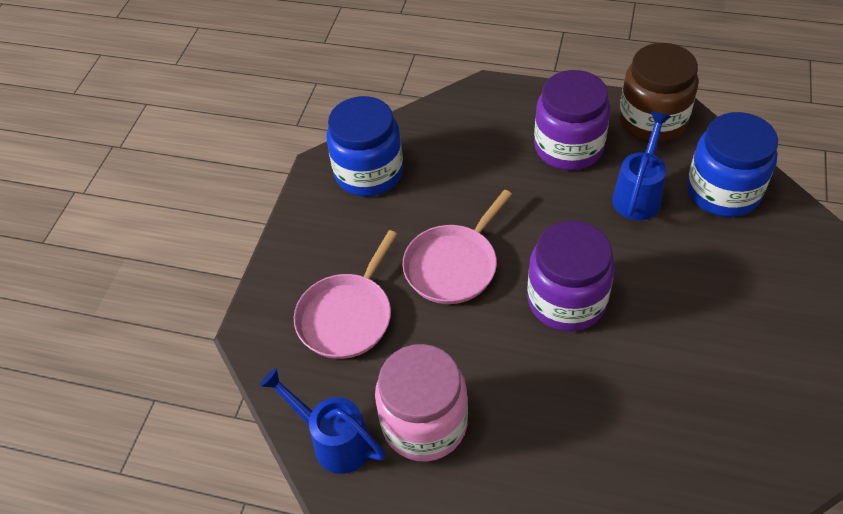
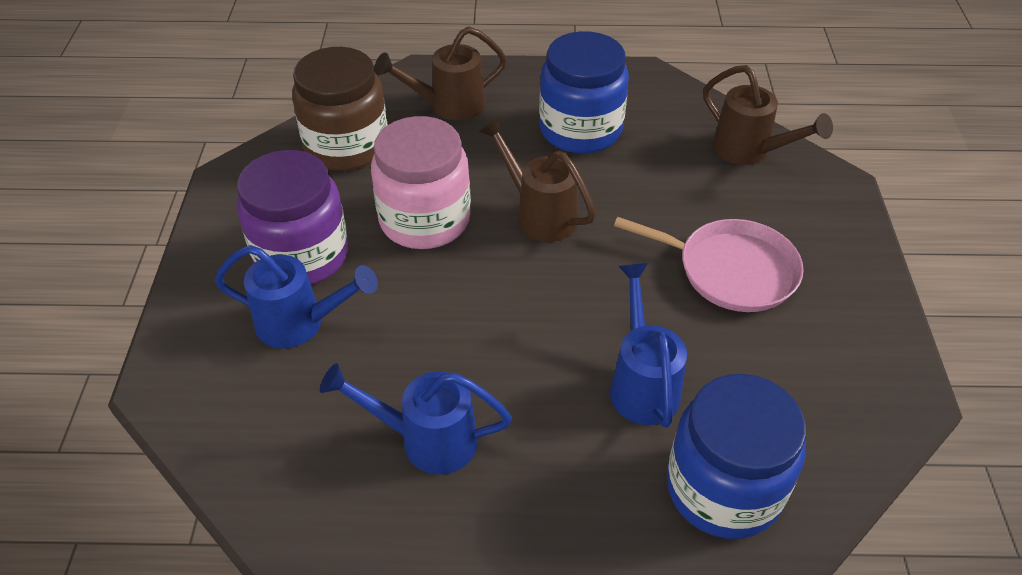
blue watering can: [259,368,385,474] [612,112,671,220] = 2 -> [215,245,378,349] [320,363,512,474] [610,263,687,428] = 3
brown watering can: none = 0 -> [374,27,507,121] [478,118,596,242] [703,65,833,165] = 3
pink pan: [294,230,397,359] [402,190,512,304] = 2 -> [614,217,804,312] = 1
purple jar: [527,221,615,331] [534,70,610,170] = 2 -> [237,150,349,285] = 1

